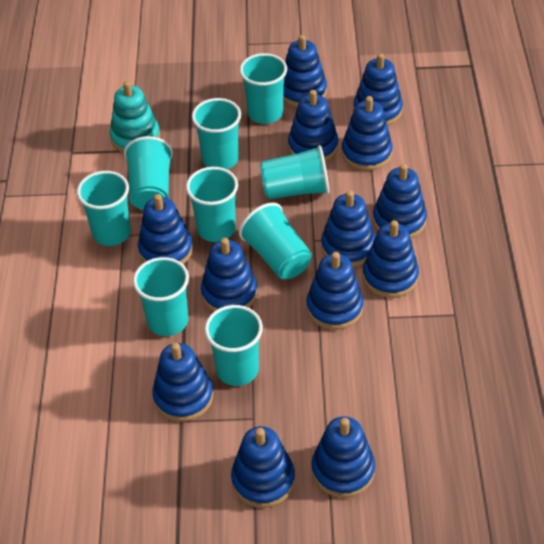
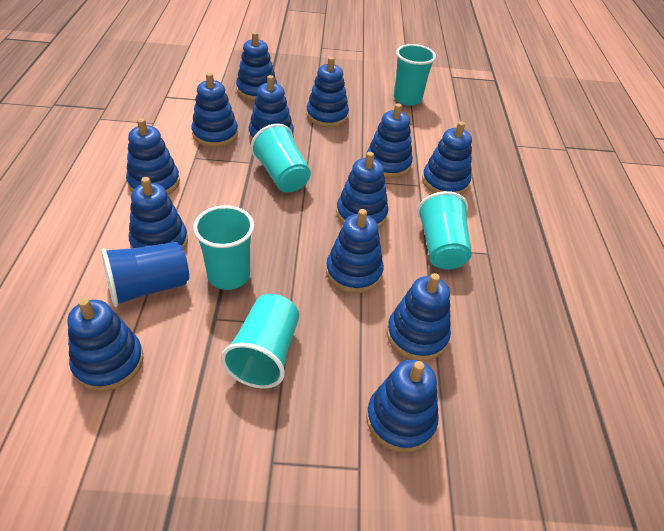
blue cup: none = 0 -> [101,242,189,307] = 1
turquoise cup: [77,171,131,246] [124,136,173,210] [133,257,189,336] [186,167,238,242] [192,98,241,169] [205,305,263,386] [239,203,312,279] [240,53,287,124] [260,145,329,199] = 9 -> [193,205,254,290] [221,294,299,389] [251,124,311,193] [394,44,436,106] [417,191,472,270] = 5
turquoise stacking toy: [110,81,160,153] = 1 -> none = 0

